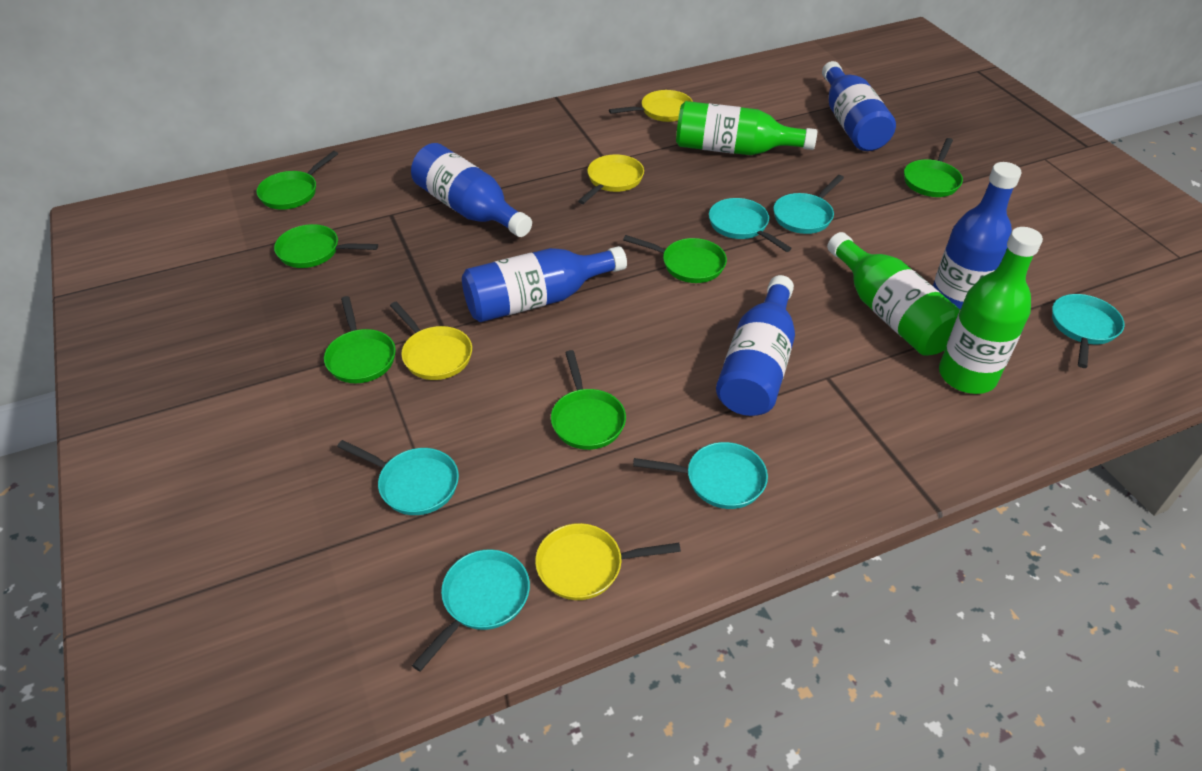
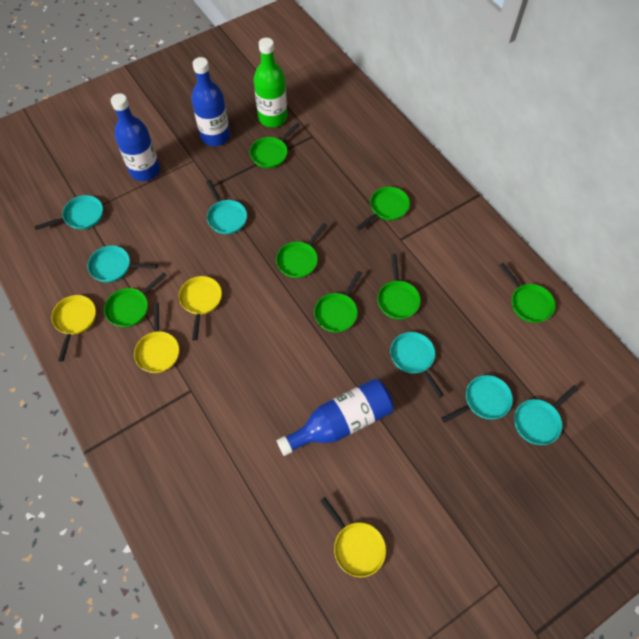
blue bottle: [411,143,532,237] [462,246,627,322] [716,275,795,416] [822,61,896,151] [933,162,1022,309] = 5 -> [111,93,160,181] [191,57,230,146] [277,379,394,456] = 3
green bottle: [676,101,817,155] [827,232,960,356] [939,227,1043,394] = 3 -> [254,38,287,127] = 1
green pan: [256,151,338,210] [274,224,378,268] [324,296,396,383] [551,350,626,450] [623,235,727,283] [904,138,963,197] = 6 -> [104,272,167,327] [250,123,300,168] [276,223,328,278] [314,271,362,333] [356,187,410,231] [377,254,421,320] [499,263,555,323] = 7

